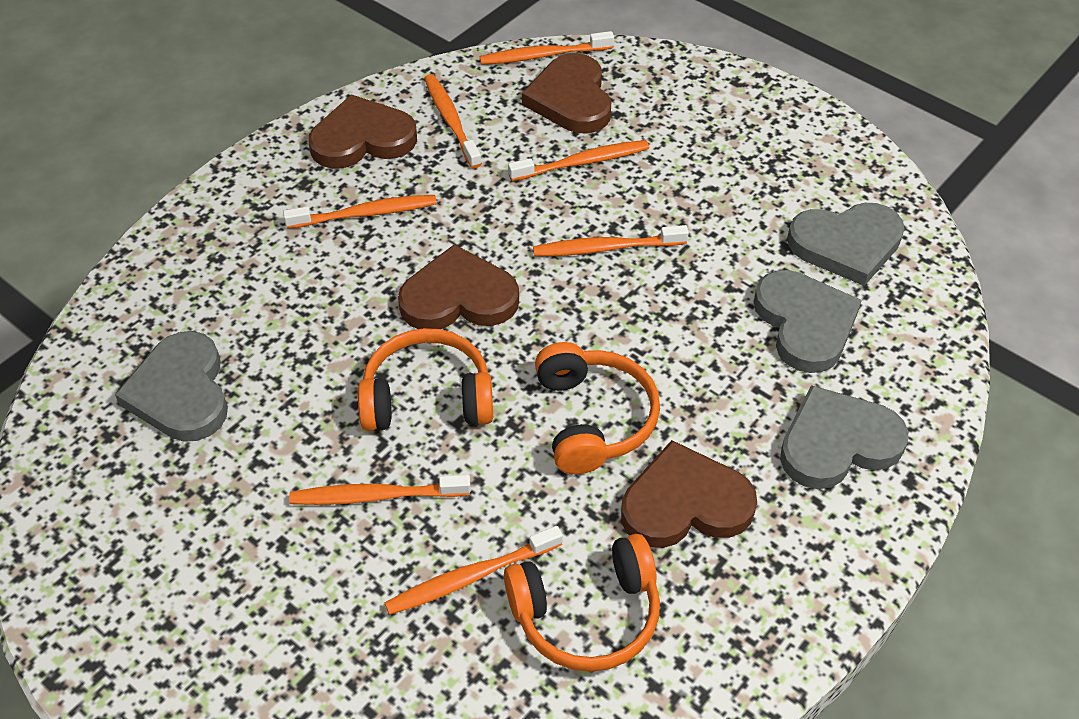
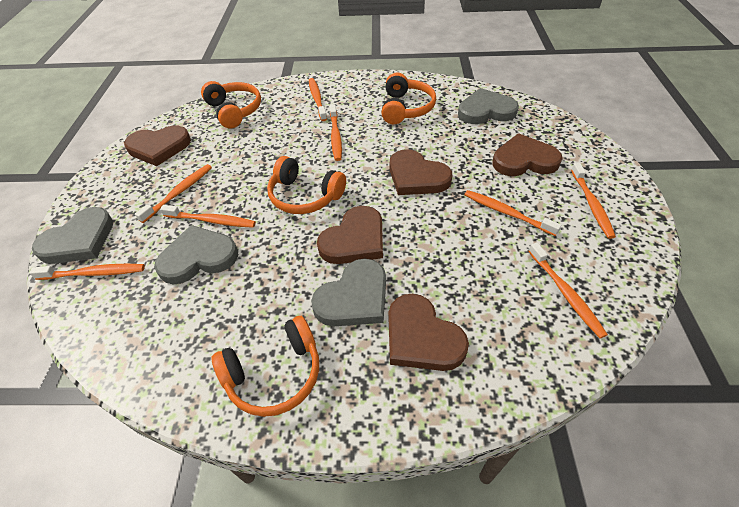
brown heart: [308,94,417,169] [398,245,519,329] [522,53,611,133] [621,440,757,548] = 4 -> [124,125,191,166] [317,206,383,264] [389,294,469,371] [390,149,452,195] [492,133,562,176] = 5
orange headphones: [358,328,493,431] [504,534,660,672] [535,342,660,474] = 3 -> [201,81,261,128] [212,316,319,417] [267,156,346,214] [381,72,436,124] = 4
orange toothbrush: [283,195,437,229] [289,475,471,505] [384,526,563,615] [424,74,482,169] [480,31,614,65] [508,140,649,181] [533,225,689,257] = 7 -> [30,264,145,280] [135,164,212,223] [160,205,256,228] [309,78,327,121] [330,104,342,161] [464,190,561,236] [529,242,608,339] [571,163,616,239] = 8

